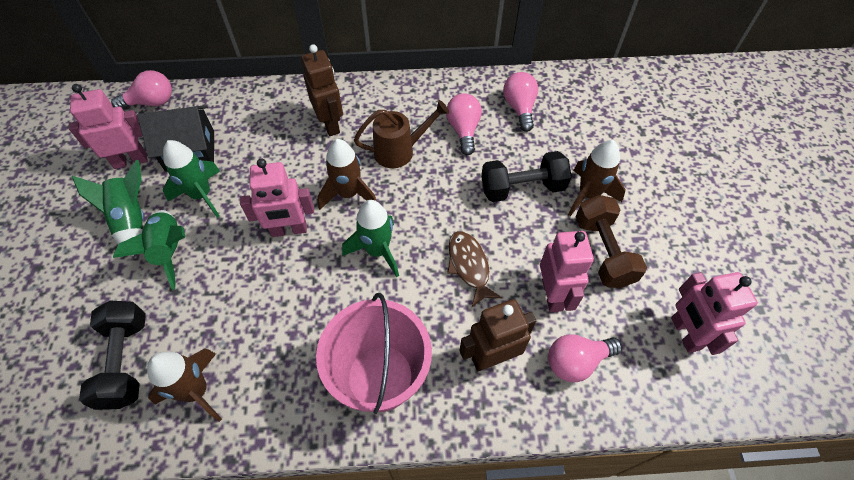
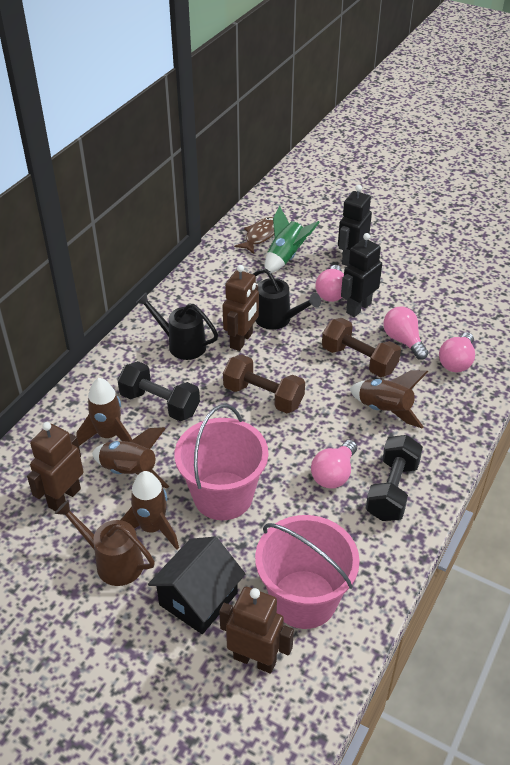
black robot: none = 0 -> [338,185,372,266] [341,233,382,317] = 2
black watering can: none = 0 -> [136,293,218,360] [253,269,321,330] = 2
brown dumbbell: [576,195,647,288] = 1 -> [223,354,305,413] [322,318,401,377] = 2
brown robot: [301,44,343,136] [459,299,536,371] = 2 -> [27,422,84,511] [219,587,294,674] [223,265,259,351] = 3
brown rocket: [147,348,222,422] [317,139,377,210] [568,140,625,216] = 3 -> [76,378,132,446] [92,427,169,488] [121,471,179,550] [350,370,428,428] = 4
green rocket: [72,160,144,256] [113,210,185,290] [163,140,220,217] [342,200,399,277] = 4 -> [265,206,320,273] = 1
pink bucket: [316,293,432,414] = 1 -> [175,404,268,520] [255,515,360,629] = 2
pink robot: [69,84,147,169] [240,158,314,237] [540,231,594,312] [671,272,758,355] = 4 -> none = 0

